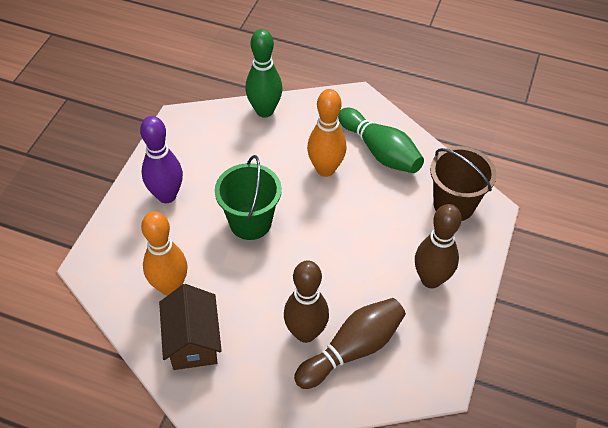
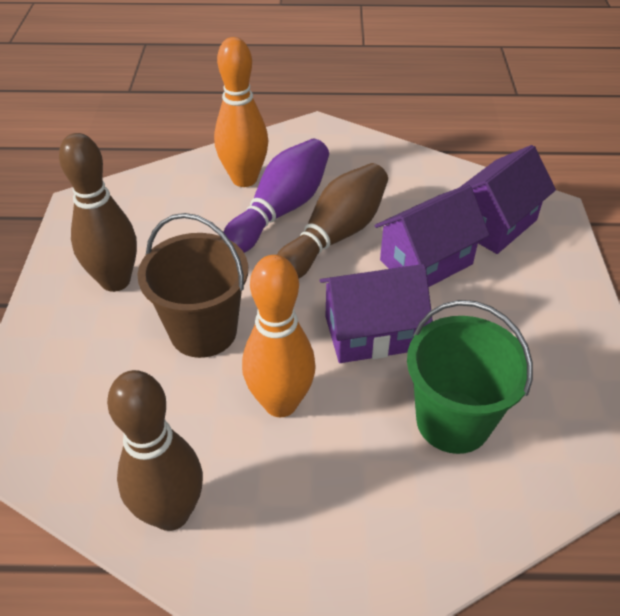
brown house: [159,284,222,370] = 1 -> none = 0
green bowling pin: [245,29,282,118] [338,108,424,173] = 2 -> none = 0
purple house: none = 0 -> [320,264,433,363] [375,185,490,287] [459,145,556,254] = 3

